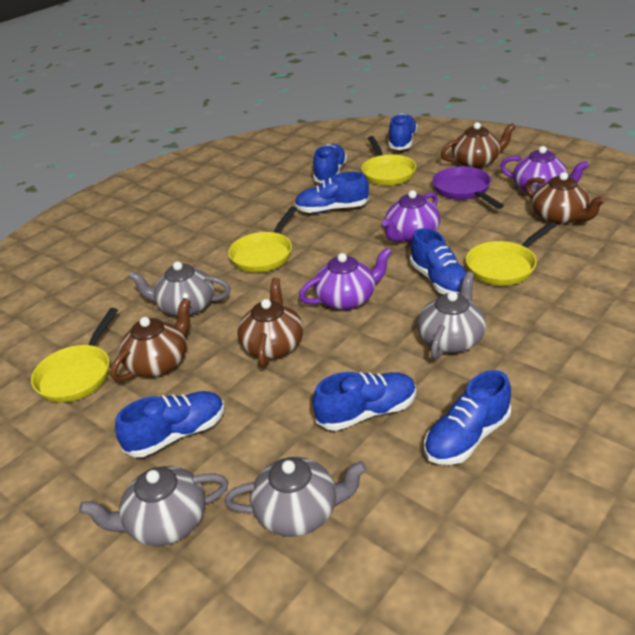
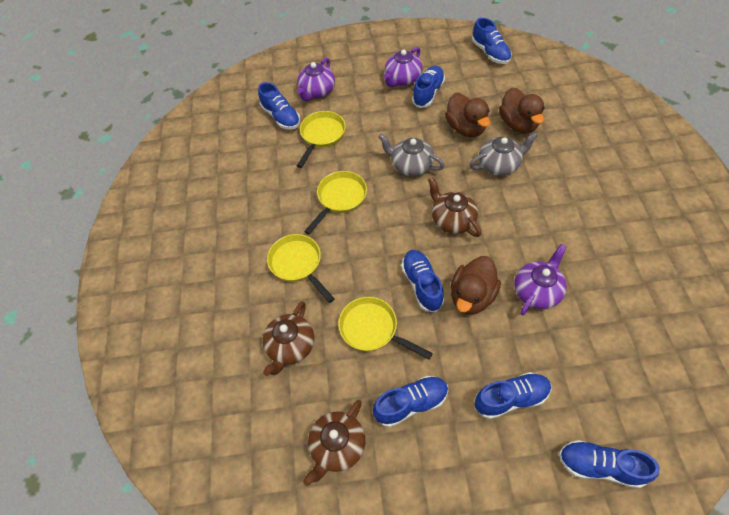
brown duck: none = 0 -> [445,93,490,137] [451,256,501,315] [499,88,545,133] = 3
brown teapot: [110,298,191,382] [237,278,303,367] [441,122,516,169] [525,172,606,225] = 4 -> [262,301,314,376] [303,400,365,486] [428,177,481,237] = 3
grey teapot: [79,466,228,546] [129,261,231,316] [224,457,367,537] [417,272,486,359] = 4 -> [378,133,445,176] [470,132,538,176] = 2
purple pan: [432,166,504,209] = 1 -> none = 0

